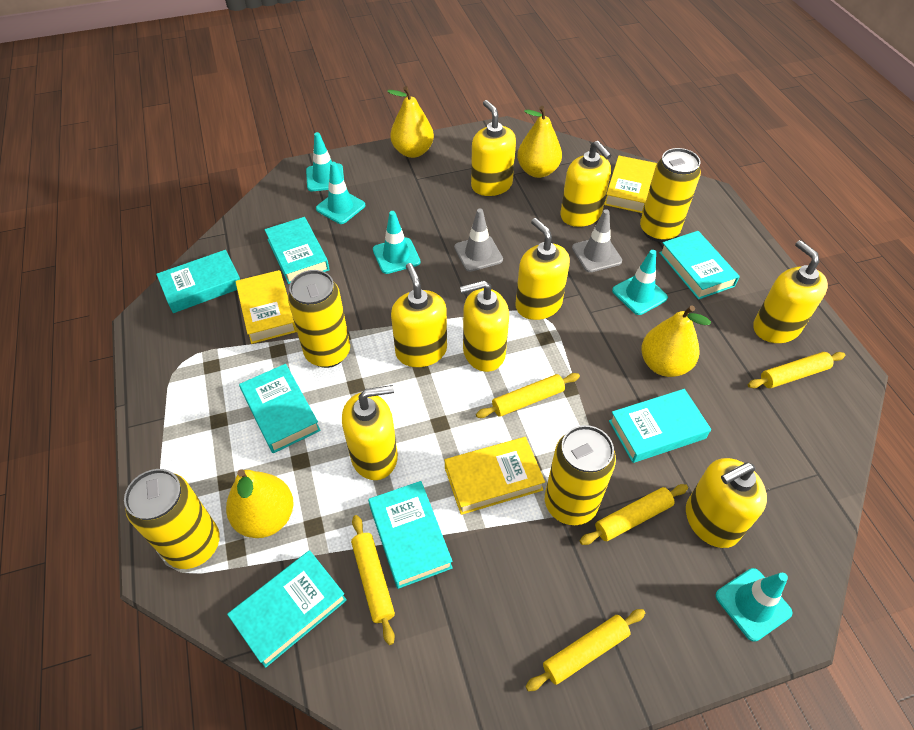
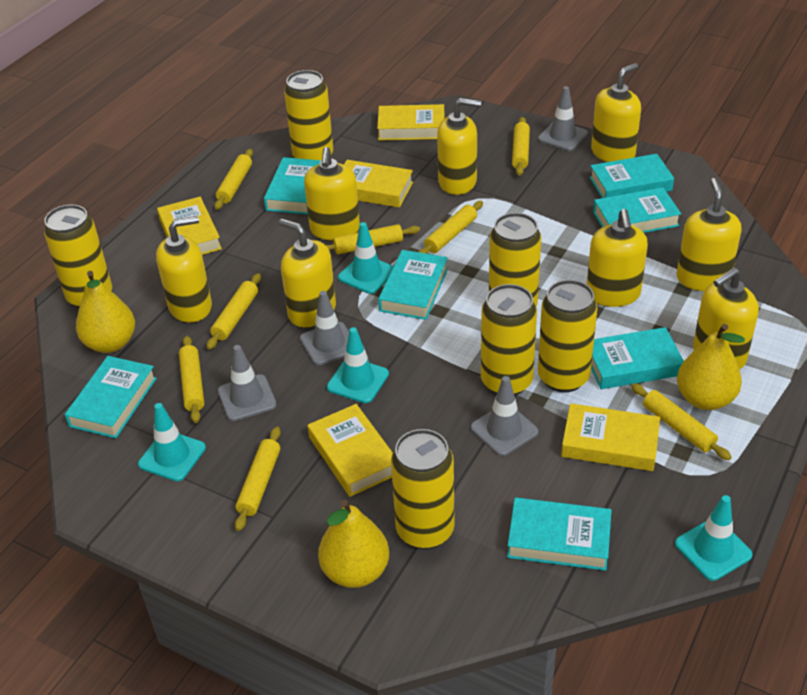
grey traffic cone: [454,208,503,272] [572,209,622,272] = 2 -> [218,345,277,421] [300,291,349,365] [470,376,538,456] [538,86,588,151] = 4
turquoise traffic cone: [306,132,344,191] [316,162,365,224] [373,211,421,274] [612,250,668,315] [716,568,792,642] = 5 -> [138,403,206,481] [327,327,389,403] [338,222,394,294] [675,495,753,581] = 4
yellow book: [235,270,297,344] [445,437,545,515] [604,156,657,213] = 3 -> [157,197,222,255] [308,404,393,497] [344,160,413,208] [377,104,444,140] [561,403,660,471] = 5
yellow can: [124,469,220,569] [288,270,350,368] [545,425,616,525] [640,148,701,242] = 4 -> [44,205,112,308] [284,70,333,160] [391,429,455,549] [481,284,537,396] [489,213,541,306] [538,280,598,392] = 6
yellow pear: [226,469,293,538] [387,86,434,158] [517,106,562,178] [641,305,711,377] = 4 -> [76,271,135,353] [318,499,389,588] [677,324,745,410] = 3
yellow rolling pin: [351,515,395,645] [476,373,580,418] [525,609,645,692] [580,484,688,545] [748,352,845,388] = 5 -> [179,336,204,423] [207,273,261,350] [214,149,253,210] [235,427,281,531] [326,224,420,255] [419,201,483,254] [512,117,530,176] [631,383,732,460] = 8

